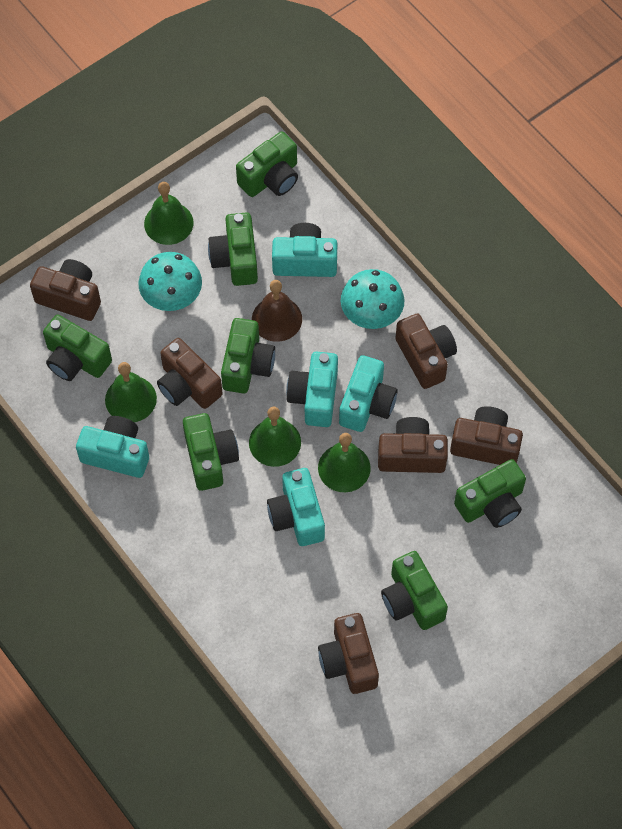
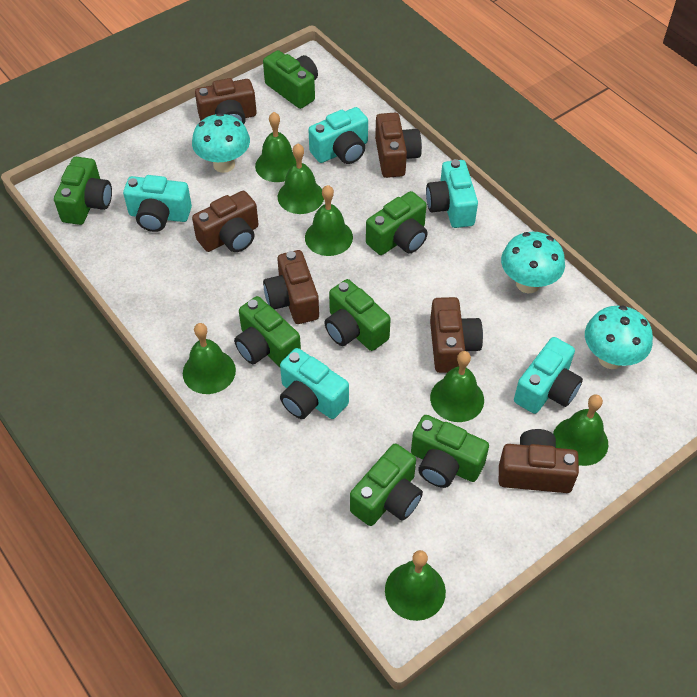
brown bell: [252,280,302,342] = 1 -> none = 0
green bell: [105,362,157,422] [144,182,193,245] [249,407,301,467] [318,433,371,492] = 4 -> [183,323,236,394] [255,112,296,182] [278,144,324,214] [305,185,353,256] [385,550,446,621] [430,351,484,422] [553,395,608,466] = 7
turquoise mushroom: [138,252,202,311] [341,269,404,329] = 2 -> [192,113,250,173] [501,232,565,293] [585,305,653,369] = 3

